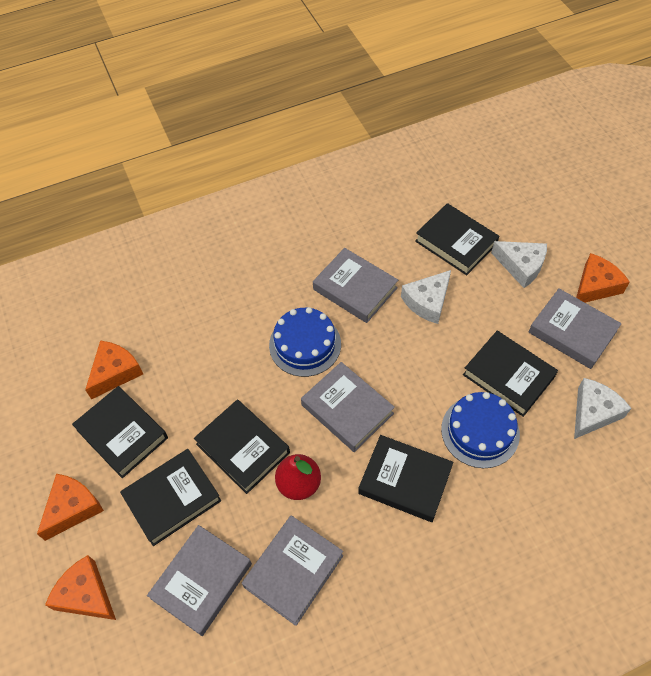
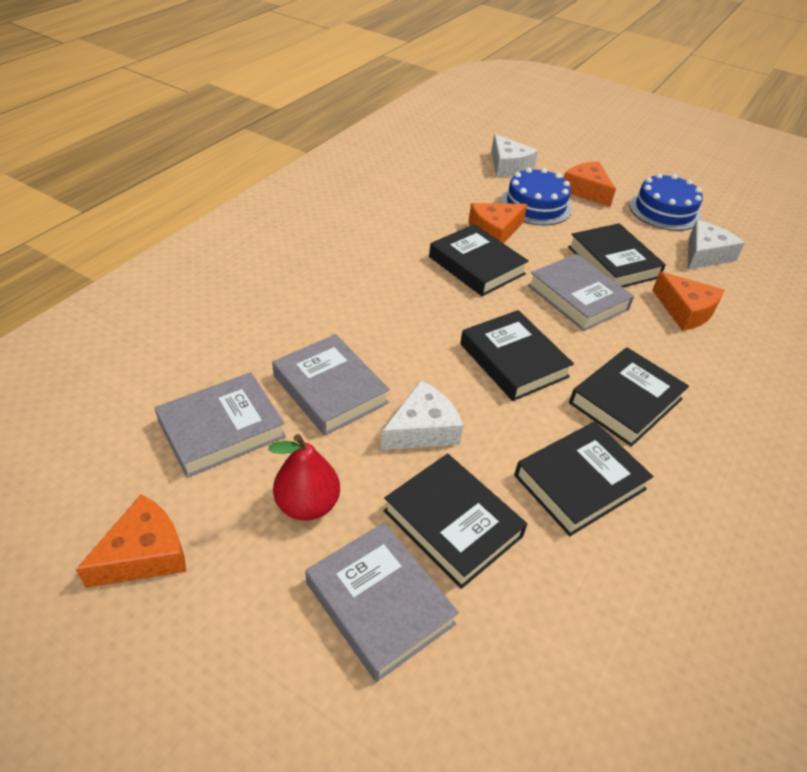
grey book: [147,525,252,636] [242,515,343,626] [301,362,395,452] [313,248,398,323] [529,289,622,369] = 5 -> [155,372,286,478] [272,334,390,436] [305,523,459,682] [528,254,634,331] = 4

